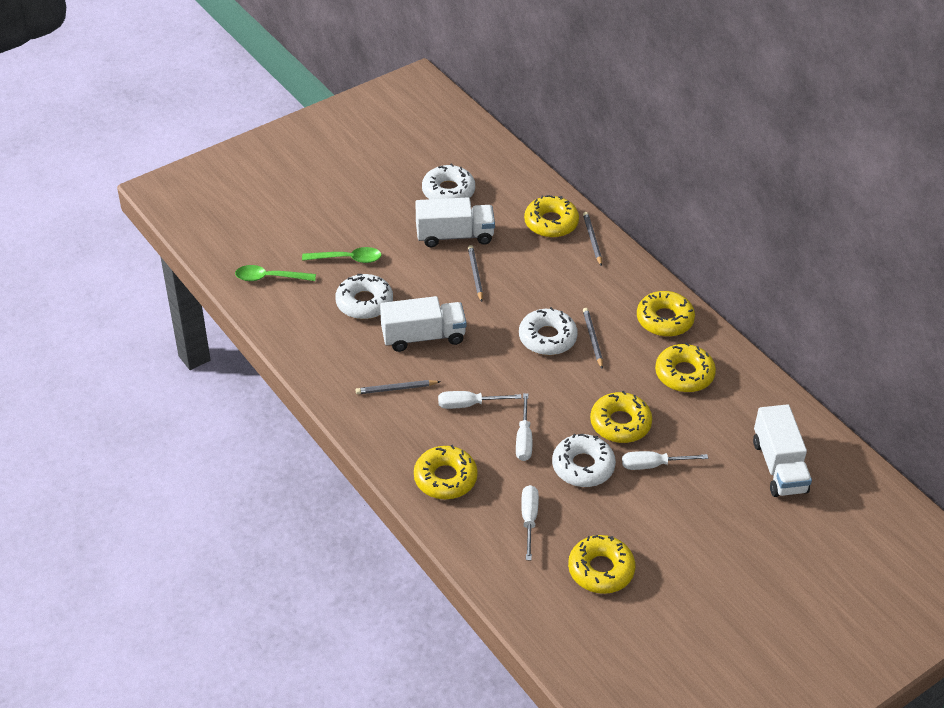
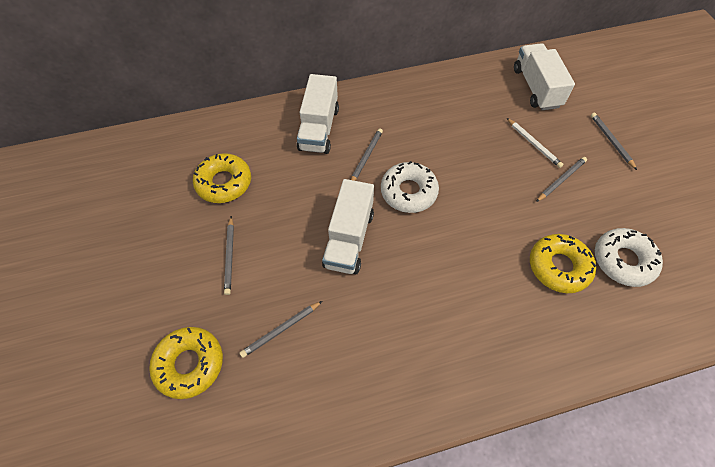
green spoon: [235,265,316,281] [302,247,382,263] = 2 -> none = 0
grey pencil: [355,380,441,394] [468,245,483,302] [583,212,602,266] [583,308,603,369] = 4 -> [224,216,234,295] [240,301,322,358] [351,128,383,181] [536,157,587,202] [591,113,637,170] = 5
white donut: [335,274,393,319] [422,163,475,199] [519,307,578,355] [552,434,616,487] = 4 -> [381,161,439,213] [595,228,663,287] = 2
white pencil: none = 0 -> [507,118,564,168] = 1
white screwdriver: [438,391,522,409] [516,393,532,461] [521,485,539,560] [622,451,708,470] = 4 -> none = 0
yellow donut: [414,445,478,499] [524,195,579,238] [568,535,635,594] [590,391,652,443] [637,291,695,337] [655,342,716,392] = 6 -> [149,327,223,399] [193,153,251,203] [530,234,596,293] = 3

